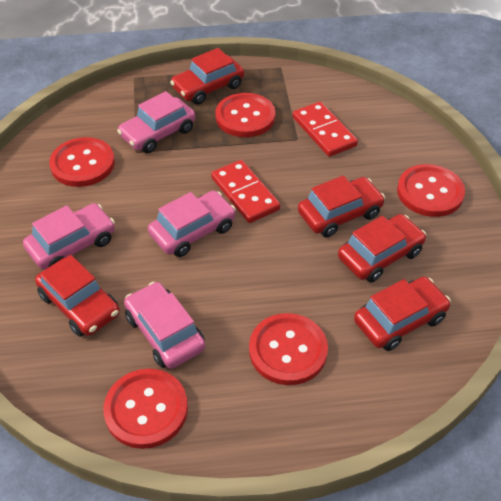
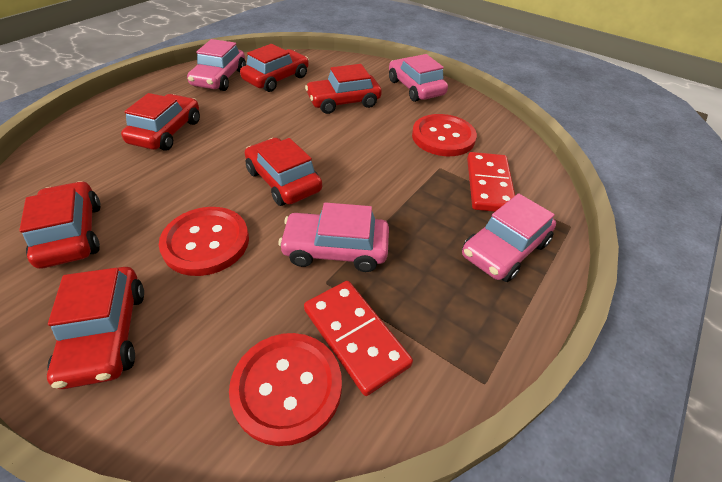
red button: [49,137,115,187] [103,369,188,449] [215,93,275,137] [249,313,328,385] [397,164,465,217] = 5 -> [159,207,249,276] [229,333,342,446] [412,114,477,156] = 3
red car: [35,255,120,337] [170,48,244,105] [298,175,385,237] [338,214,426,282] [354,277,451,351] = 5 -> [19,181,101,269] [47,267,144,389] [121,93,200,151] [240,44,309,92] [245,138,322,206] [305,64,382,114] = 6

